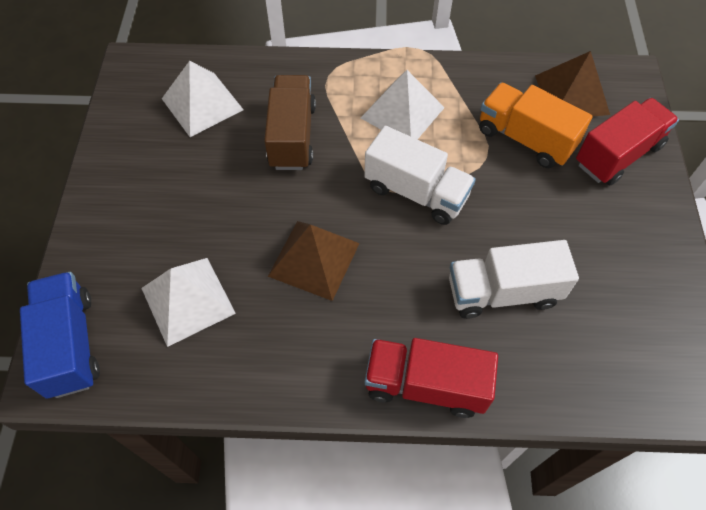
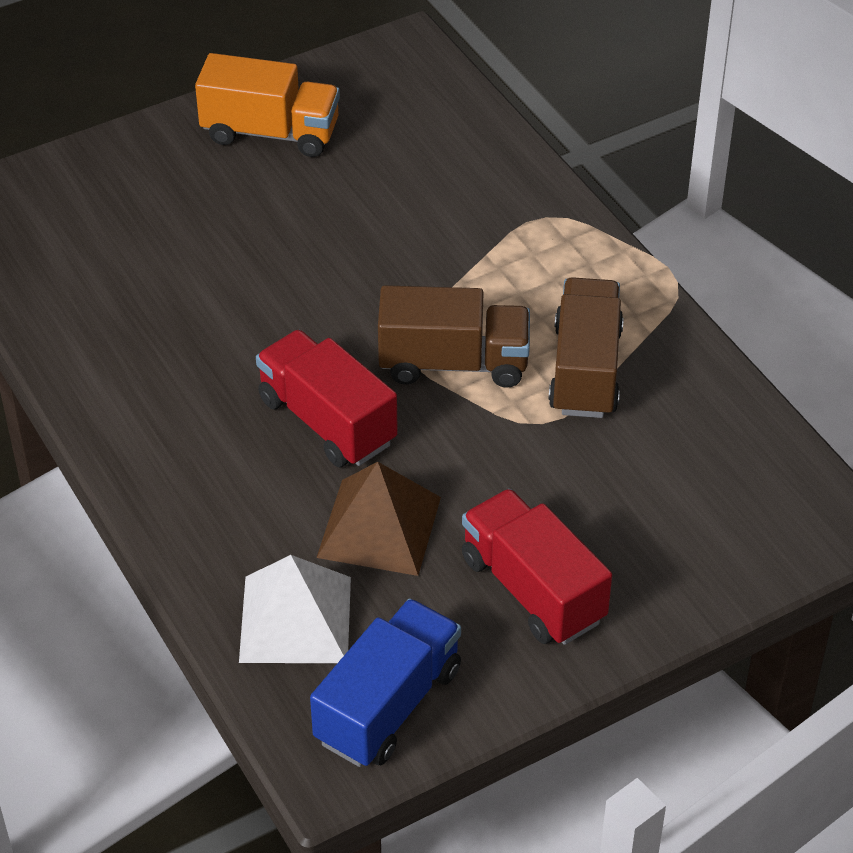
brown pyramid: [268,221,360,301] [535,51,610,117] = 2 -> [316,462,441,576] = 1
brown truck: [264,75,316,170] = 1 -> [378,285,530,388] [548,277,624,418] = 2
white pyramid: [141,258,236,347] [162,61,244,137] [361,70,445,140] = 3 -> [239,555,351,663] = 1
white truck: [364,126,476,225] [449,240,579,319] = 2 -> none = 0

